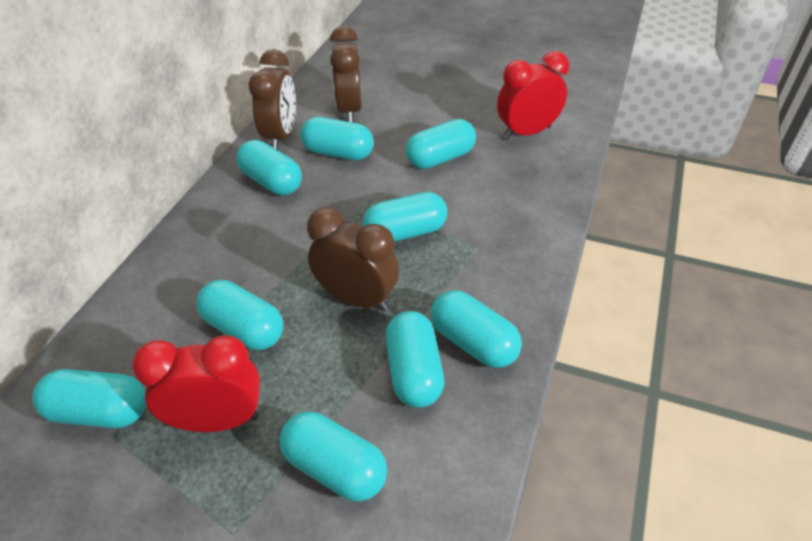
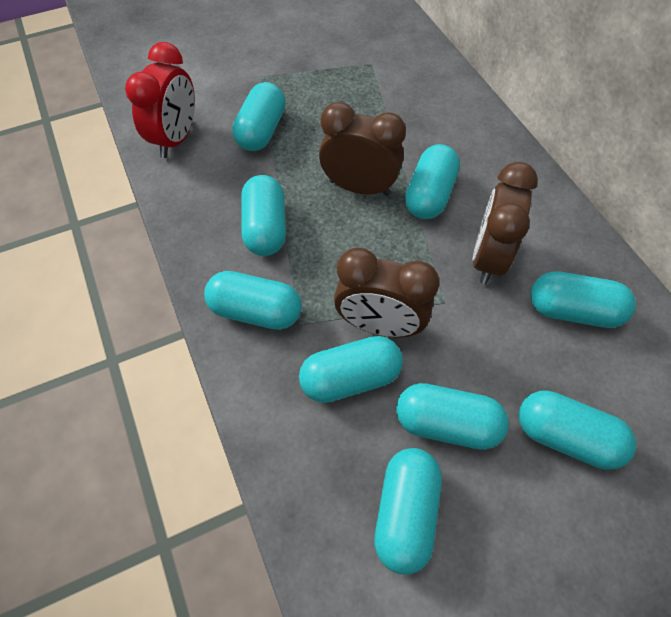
red clock: [132,336,260,432] [497,51,569,140] = 2 -> [125,42,195,158] = 1

